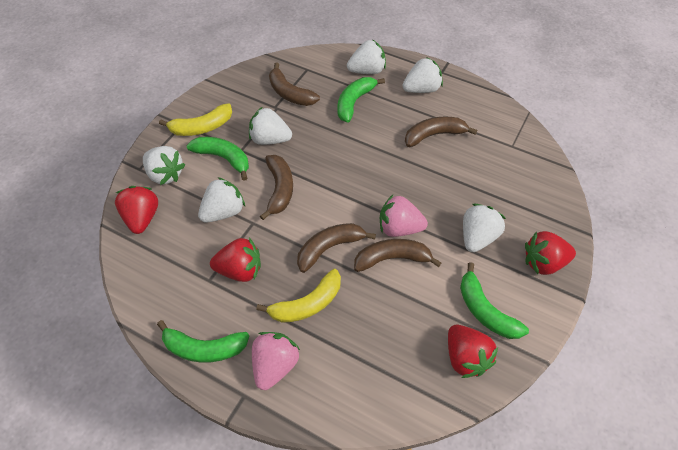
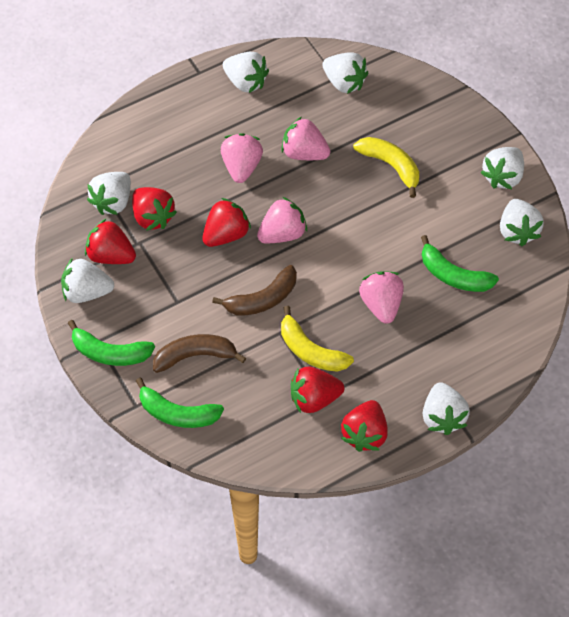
brown banana: [260,155,293,220] [269,62,320,106] [297,223,376,273] [354,239,442,272] [405,117,477,147] = 5 -> [153,334,246,373] [212,265,297,316] = 2
green banana: [157,320,249,363] [187,137,249,181] [337,77,385,122] [460,262,529,339] = 4 -> [68,320,155,366] [136,378,224,428] [421,235,499,292] = 3
pink strawberry: [252,332,300,390] [380,195,428,237] = 2 -> [221,133,263,183] [257,197,307,243] [281,117,330,160] [359,271,404,324] = 4
red strawberry: [115,186,158,234] [210,238,261,282] [448,325,498,378] [525,231,576,275] = 4 -> [85,219,136,264] [132,187,177,231] [202,198,251,247] [291,367,344,413] [341,400,388,452] = 5
white strawberry: [143,146,185,185] [198,177,245,223] [249,107,292,145] [347,39,386,74] [402,57,443,93] [463,204,506,252] = 6 -> [61,258,114,303] [87,172,131,215] [223,52,269,93] [322,52,368,94] [423,382,470,435] [480,147,524,189] [500,199,544,246] = 7

